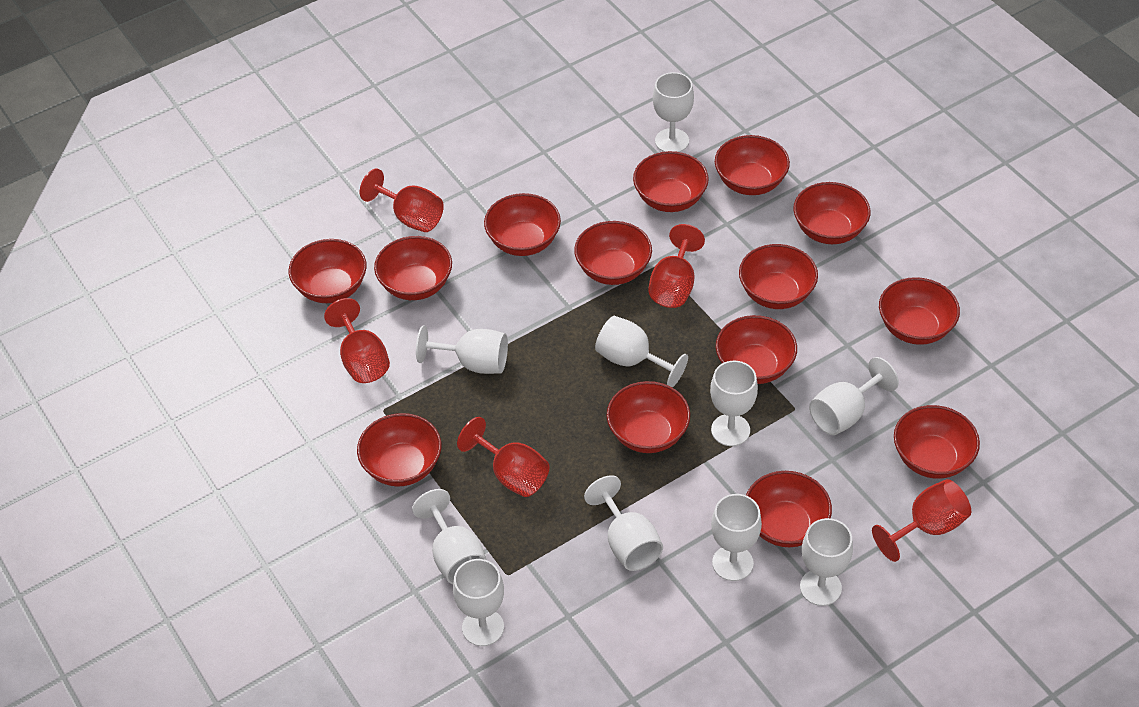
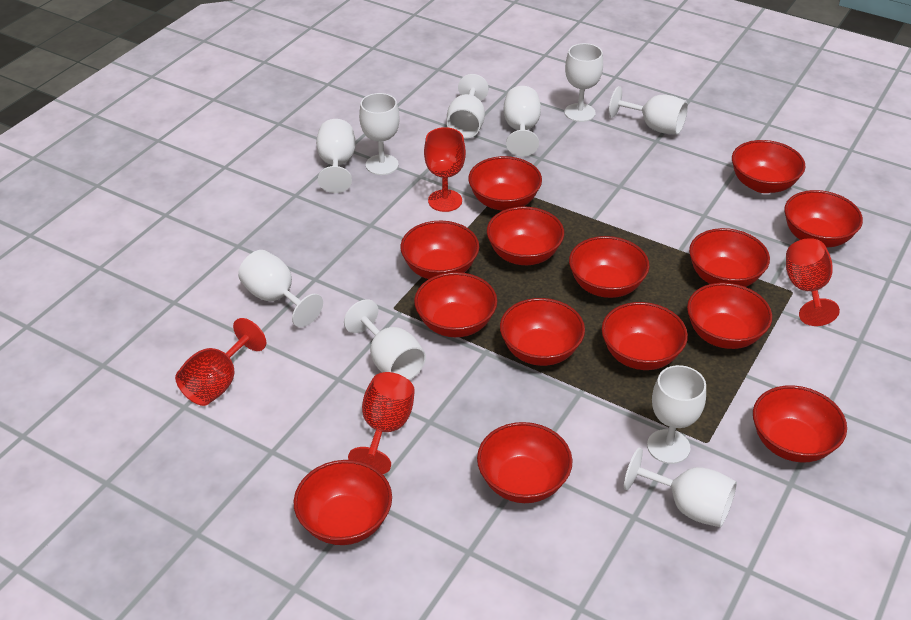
red goblet: [324,298,390,383] [360,169,444,232] [457,417,550,497] [648,224,705,308] [872,479,971,562] = 5 -> [175,318,266,406] [348,372,415,474] [424,127,466,212] [786,238,840,326] = 4

